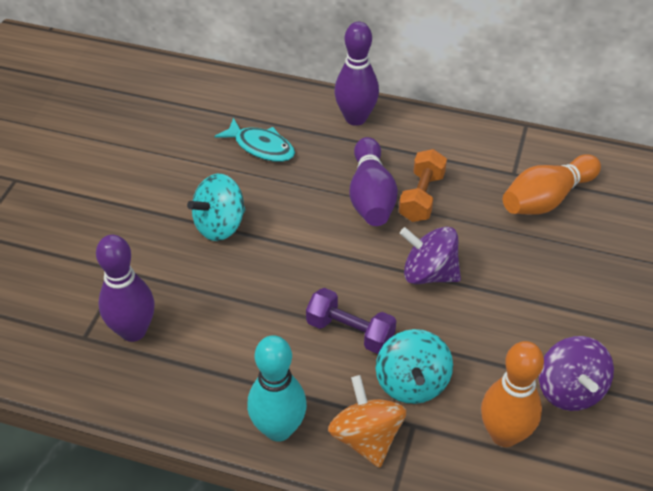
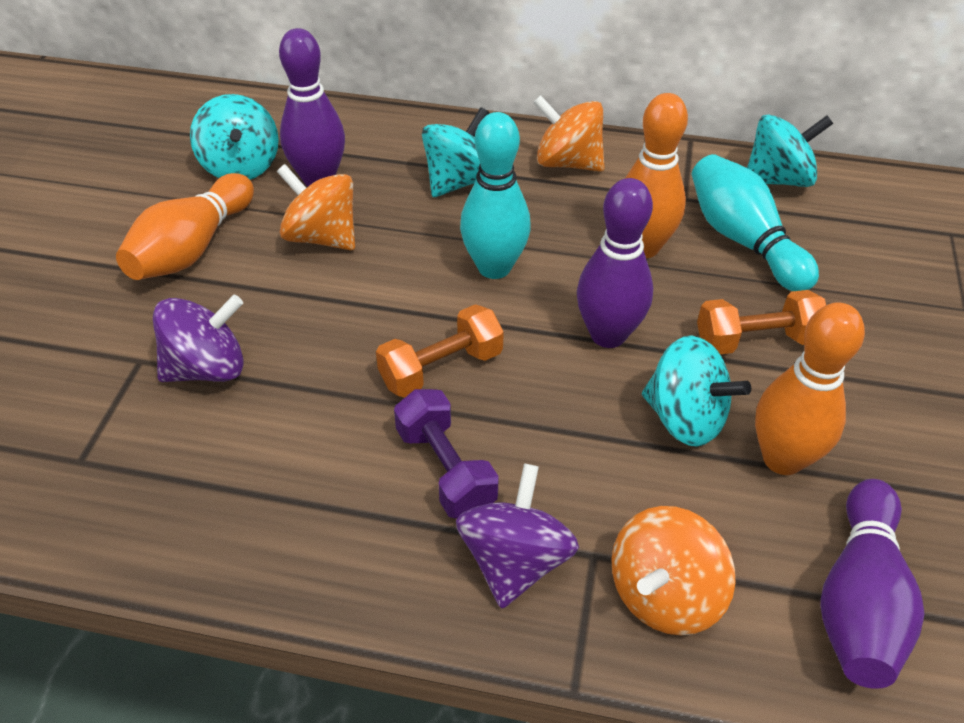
orange bowling pin: [481,341,544,447] [503,154,601,215] = 2 -> [116,173,254,280] [625,93,688,258] [755,302,865,475] = 3
orange dumbbell: [399,149,447,222] = 1 -> [376,304,504,398] [697,290,826,354] = 2
orange spinning top: [328,375,406,468] = 1 -> [277,164,355,250] [533,95,605,172] [611,506,736,635] = 3
turquoise bowling pin: [247,335,307,442] = 1 -> [460,112,531,279] [692,154,819,291] = 2
turquoise fish: [215,118,295,162] = 1 -> none = 0
turquoise spinning top: [187,174,245,241] [376,329,453,404] = 2 -> [190,94,279,180] [422,107,489,197] [642,335,751,447] [747,114,833,187] = 4

